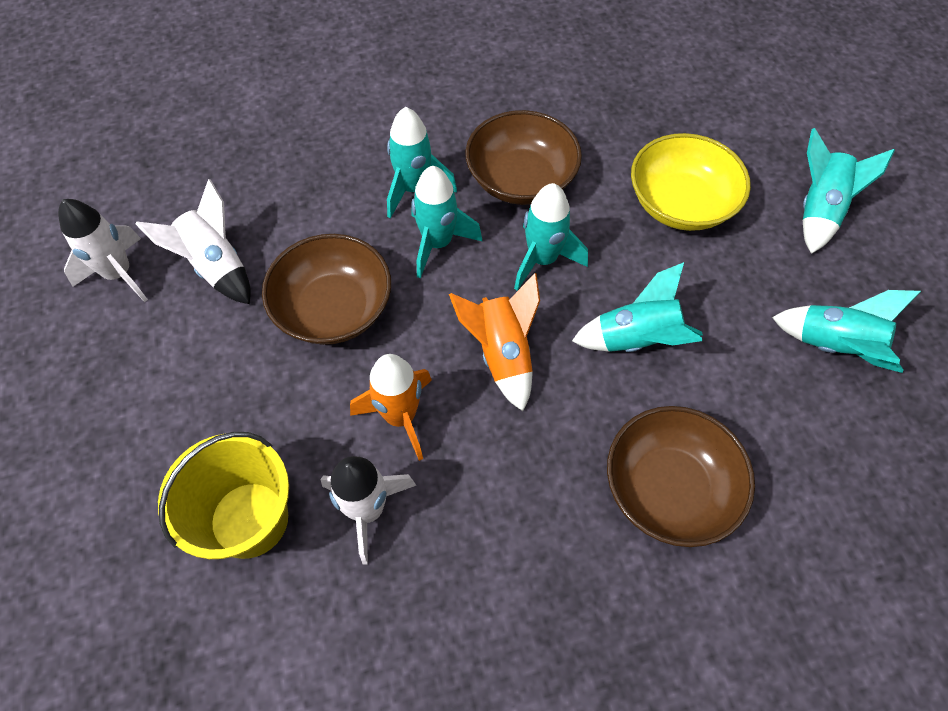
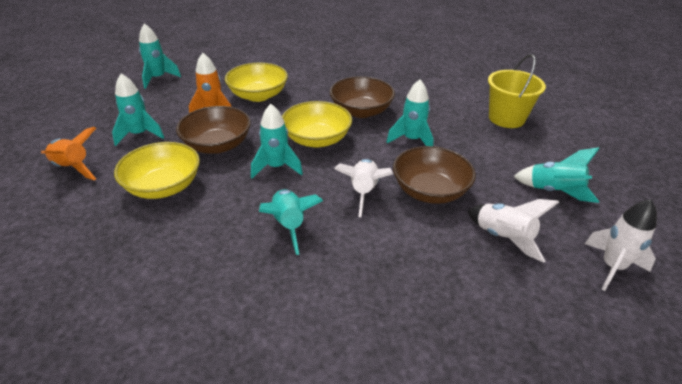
yellow bowl: [631,133,751,231] = 1 -> [114,142,200,199] [225,63,288,102] [282,101,352,148] = 3

